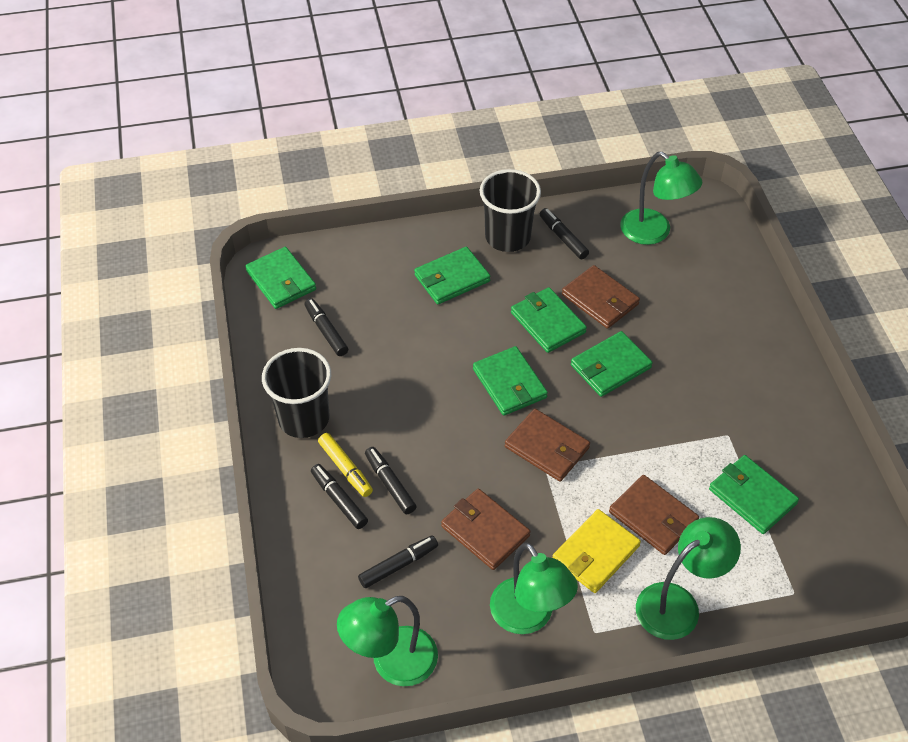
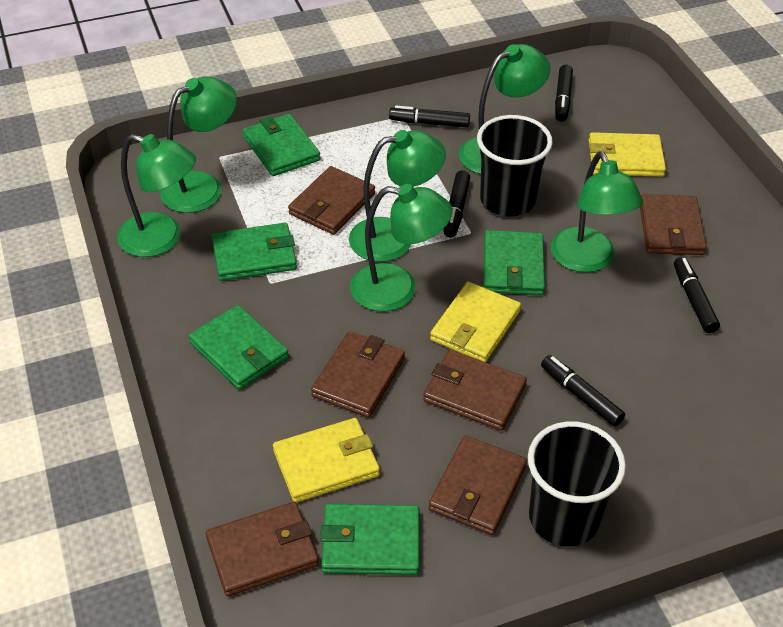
brown wallet: [441,488,531,570] [505,409,590,482] [562,265,640,329] [609,475,699,555] = 4 -> [206,502,319,597] [288,166,375,235] [311,331,405,418] [423,350,527,431] [429,436,527,535] [640,194,707,255] = 6
green lamp: [337,596,438,686] [490,542,578,634] [620,152,702,245] [636,517,741,640] = 4 -> [117,134,196,257] [160,76,237,213] [349,130,446,262] [350,184,452,311] [459,44,550,174] [550,151,643,272] = 6
green wallet: [245,247,316,309] [414,247,491,304] [473,346,548,416] [511,287,587,353] [571,331,653,397] [709,455,799,534] = 6 -> [188,305,289,390] [212,223,297,281] [243,114,321,176] [320,504,419,575] [484,230,545,295] = 5
yellow marker: [318,433,373,497] = 1 -> none = 0
yellow wallet: [553,509,641,593] = 1 -> [273,418,380,503] [430,282,521,362] [589,132,666,177] = 3

